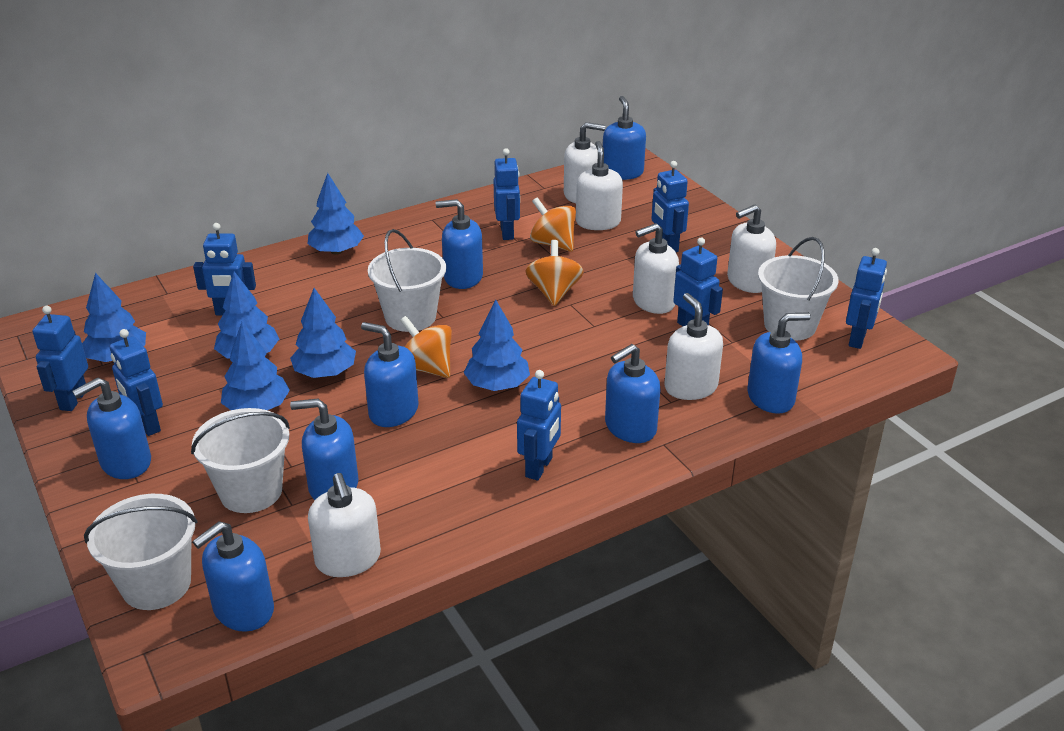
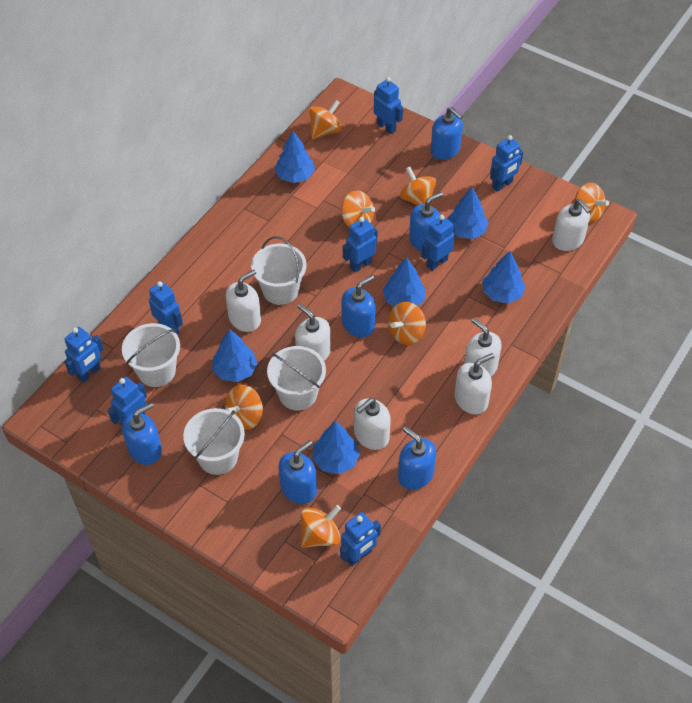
blue soap dispenser: [72,377,151,479] [192,521,274,632] [290,399,358,500] [361,322,419,427] [436,199,483,289] [603,96,646,180] [605,344,660,443] [747,312,811,414] = 8 -> [122,402,162,465] [278,440,317,504] [342,275,376,337] [398,426,436,490] [409,192,443,252] [431,107,463,160] = 6
orange spinning top: [400,316,452,378] [525,240,584,306] [530,197,576,252] = 3 -> [225,385,263,430] [301,505,341,548] [309,100,342,139] [341,190,375,227] [388,302,426,345] [400,167,436,205] [572,183,609,223] = 7

